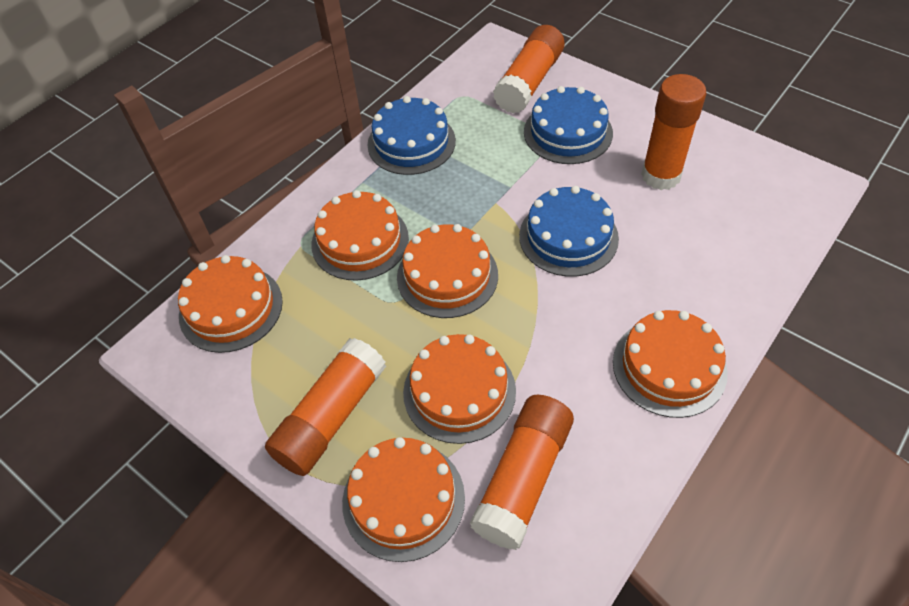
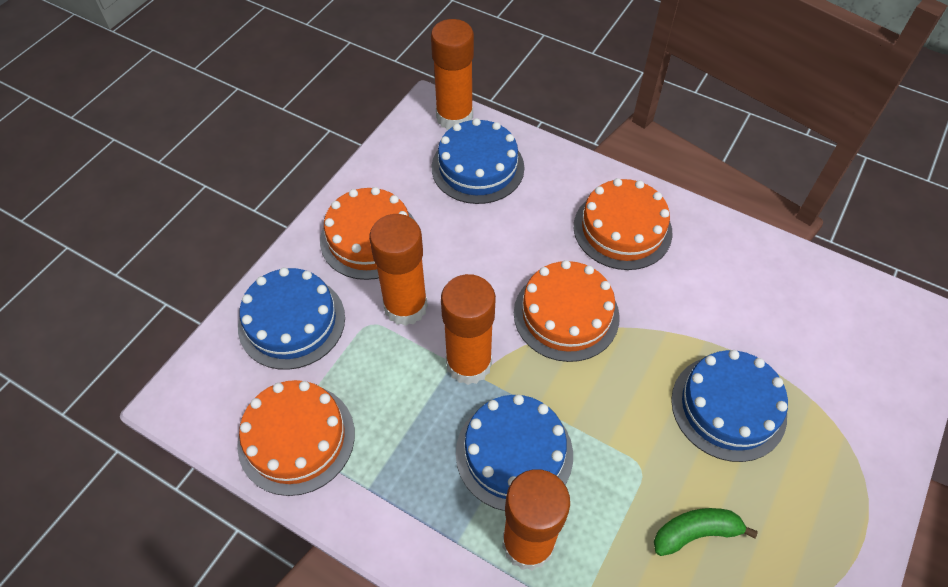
blue cake: [367,96,456,175] [519,186,619,277] [524,86,613,164] = 3 -> [238,268,345,370] [431,118,524,204] [456,394,573,511] [671,350,788,462] = 4
green banana: none = 0 -> [654,508,758,556] = 1
orange cake: [178,255,283,353] [312,190,409,281] [342,437,465,562] [397,224,498,318] [403,334,516,444] [613,310,728,418] = 6 -> [237,380,355,496] [320,187,415,280] [514,260,620,362] [574,178,673,270] = 4

